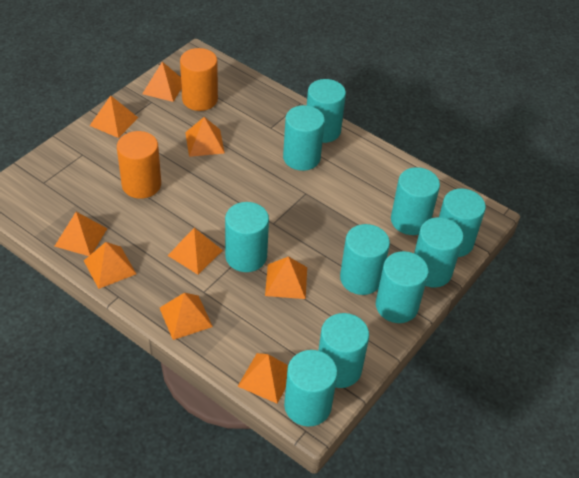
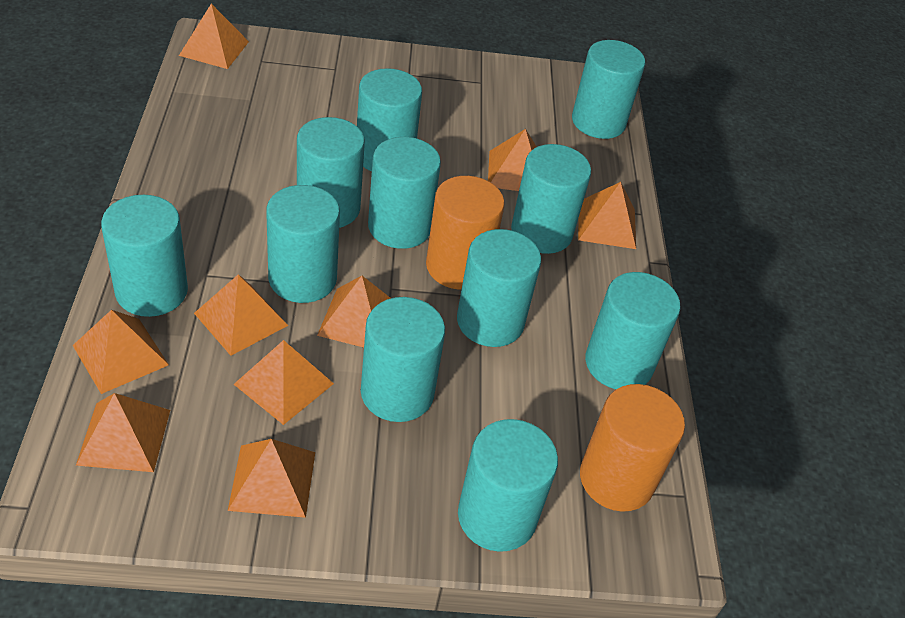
turquoise cylinder: [225,202,269,272] [283,105,325,171] [284,350,337,427] [307,79,346,143] [318,313,369,388] [340,224,390,295] [376,251,429,323] [391,167,440,235] [414,217,464,288] [439,188,486,257] = 10 -> [101,195,188,317] [266,185,340,303] [297,117,365,228] [357,68,422,172] [361,297,445,422] [368,137,441,249] [457,229,541,347] [458,419,558,552] [511,144,591,254] [572,40,645,139] [585,272,680,389] = 11

